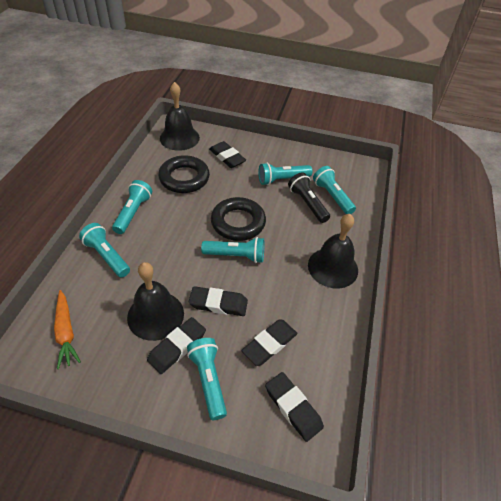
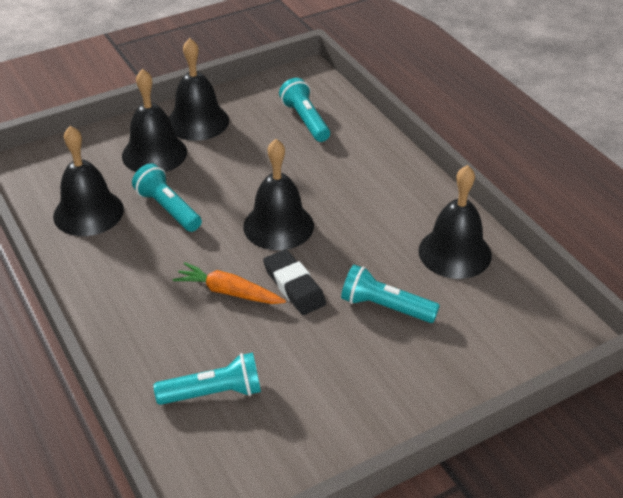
black bell: [127,262,184,341] [160,82,200,151] [308,214,358,288] = 3 -> [53,126,124,236] [122,69,187,172] [169,38,229,141] [243,139,314,250] [418,165,492,279] = 5
black eraser: [147,317,206,374] [189,286,248,316] [209,141,246,168] [241,319,298,366] [265,372,324,442] = 5 -> [263,249,326,315] = 1
black flashlight: [288,173,330,223] = 1 -> none = 0
black ring: [158,155,210,193] [211,197,266,241] = 2 -> none = 0
turquoise flashlight: [79,223,130,278] [112,180,152,234] [187,338,227,420] [201,237,264,263] [258,163,312,185] [313,166,356,214] = 6 -> [132,163,202,232] [154,353,261,405] [279,78,330,142] [341,265,440,323] = 4

